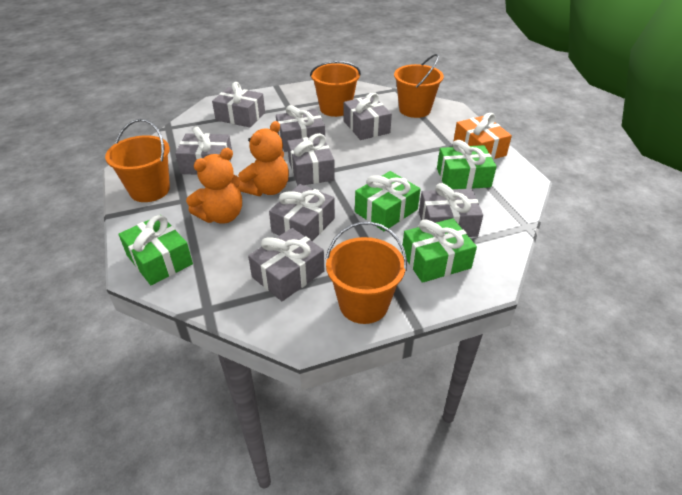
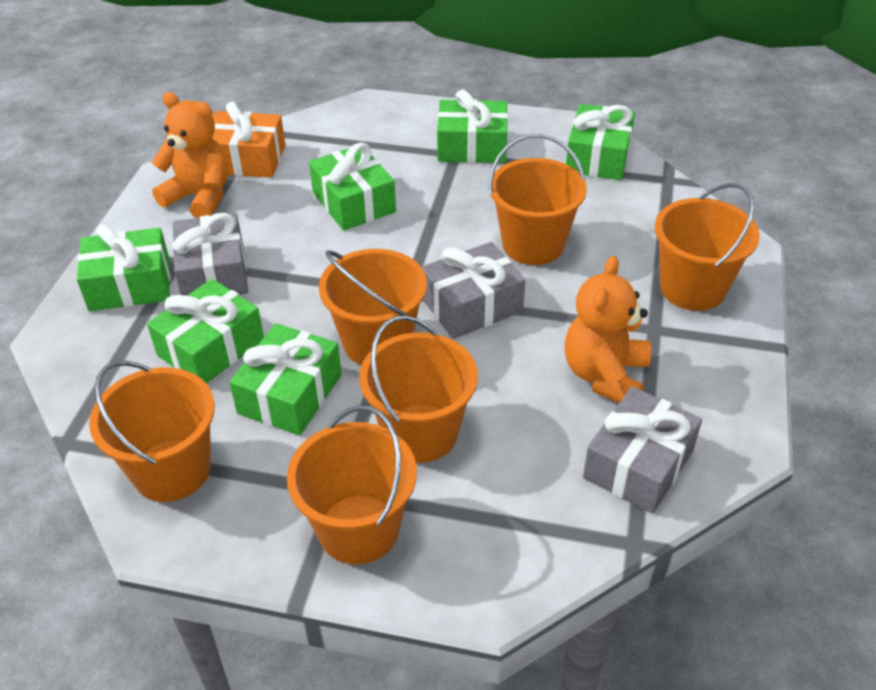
green gift: [118,215,193,285] [355,171,420,231] [403,218,477,283] [437,140,497,189] = 4 -> [77,224,170,311] [147,279,264,384] [229,323,342,435] [309,143,396,231] [437,90,508,163] [566,104,635,180] = 6
grey gift: [175,127,232,175] [212,82,265,127] [248,228,324,301] [269,184,335,241] [276,105,325,152] [287,133,335,186] [344,92,392,140] [419,183,483,237] = 8 -> [172,213,248,296] [422,242,525,339] [583,387,702,514] = 3
orange bucket: [105,119,170,202] [310,61,361,117] [325,222,407,324] [394,54,444,118] = 4 -> [89,361,215,502] [287,405,417,564] [319,249,427,365] [359,315,478,463] [489,134,587,265] [655,183,760,311] = 6

